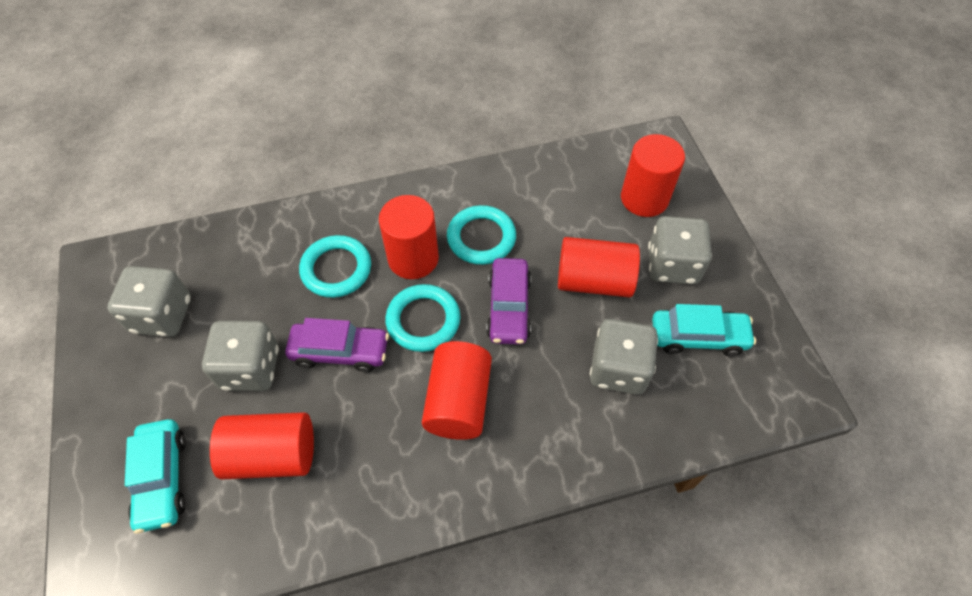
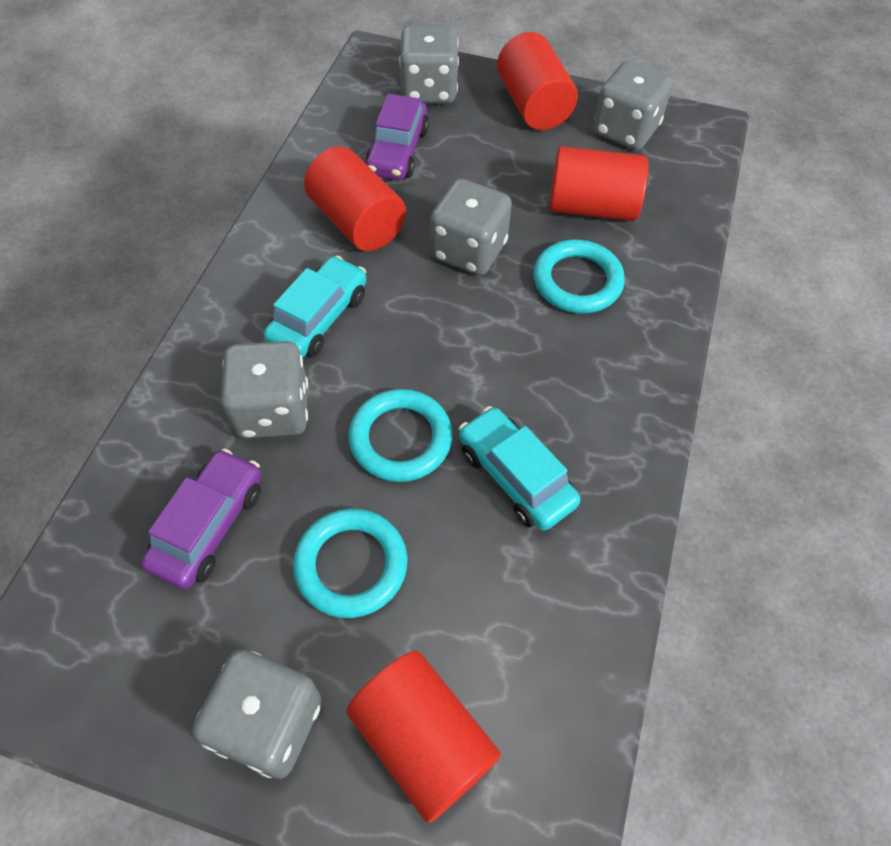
grey dice: [107,266,191,337] [202,321,279,391] [590,319,658,395] [648,216,712,285] = 4 -> [192,650,322,779] [221,341,308,439] [399,25,459,103] [430,179,512,276] [593,61,673,150] = 5
red cylinder: [210,412,314,479] [379,195,439,279] [422,341,492,440] [558,237,640,297] [621,134,685,217] = 5 -> [304,147,406,251] [347,651,501,823] [497,32,578,130] [549,146,648,221] = 4

